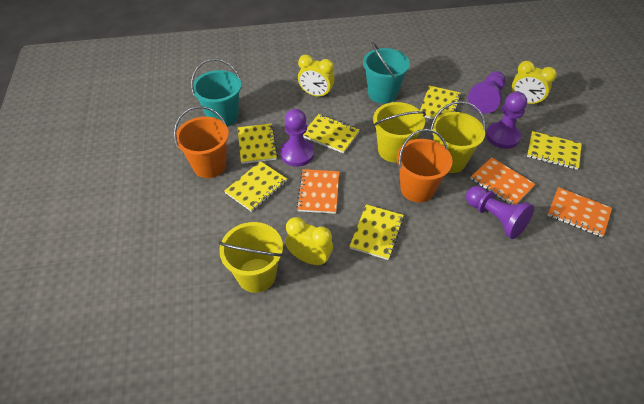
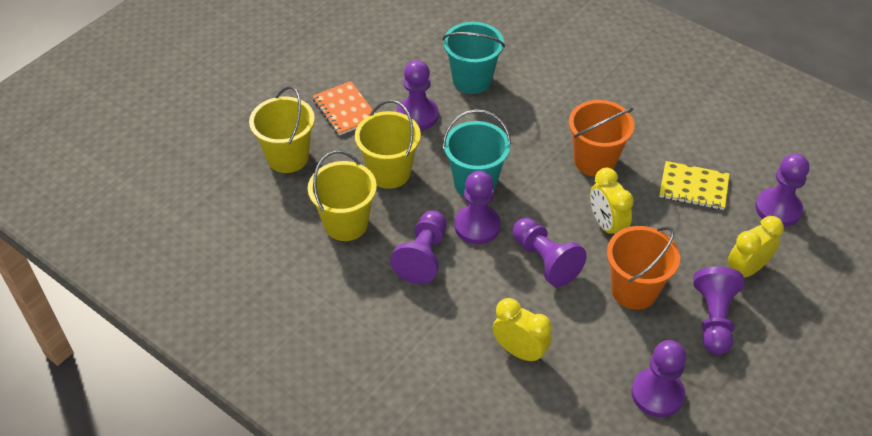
orange notebook: [296,169,339,214] [471,157,535,205] [548,187,612,237] = 3 -> [313,81,375,136] = 1
purple pawn: [280,109,314,167] [466,186,534,239] [468,71,505,114] [486,92,527,149] = 4 -> [390,210,446,284] [397,60,439,131] [455,171,501,244] [513,218,586,287] [631,340,686,417] [693,266,744,355] [755,154,809,227] = 7
yellow notebook: [224,161,287,212] [238,124,278,164] [303,114,359,153] [349,204,404,260] [420,86,461,119] [527,131,582,170] = 6 -> [659,161,730,210] = 1

